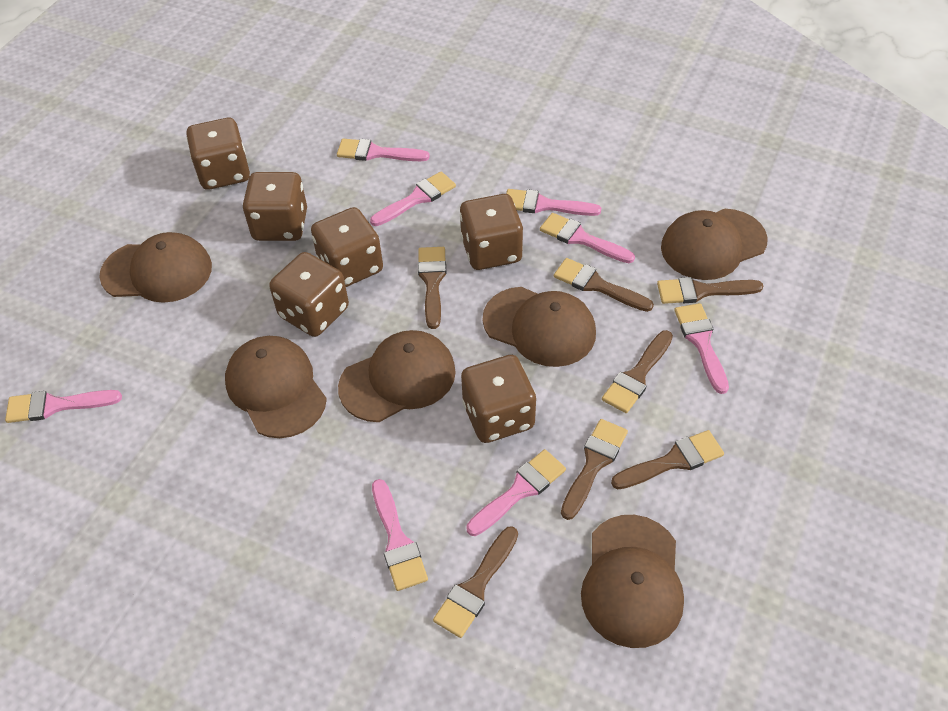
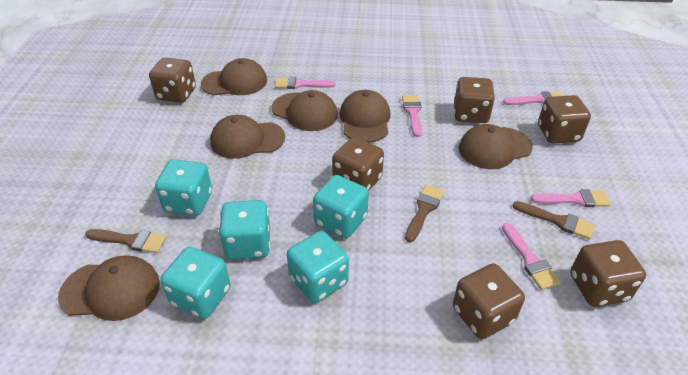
brown brush: [418,247,446,329] [433,526,518,638] [554,258,654,312] [561,419,628,520] [602,330,673,413] [611,430,724,489] [657,277,763,304] = 7 -> [85,229,166,253] [405,184,444,242] [513,201,595,239] = 3
pink brush: [5,390,122,423] [337,139,430,161] [370,172,456,226] [372,479,428,591] [466,449,566,536] [506,189,601,216] [540,213,635,263] [674,303,729,394] = 8 -> [275,77,336,89] [402,95,422,137] [502,223,561,290] [503,91,564,105] [530,189,611,207] = 5
turquoise dice: none = 0 -> [155,159,212,216] [160,247,231,319] [219,200,270,260] [287,231,349,303] [313,175,369,239] = 5

